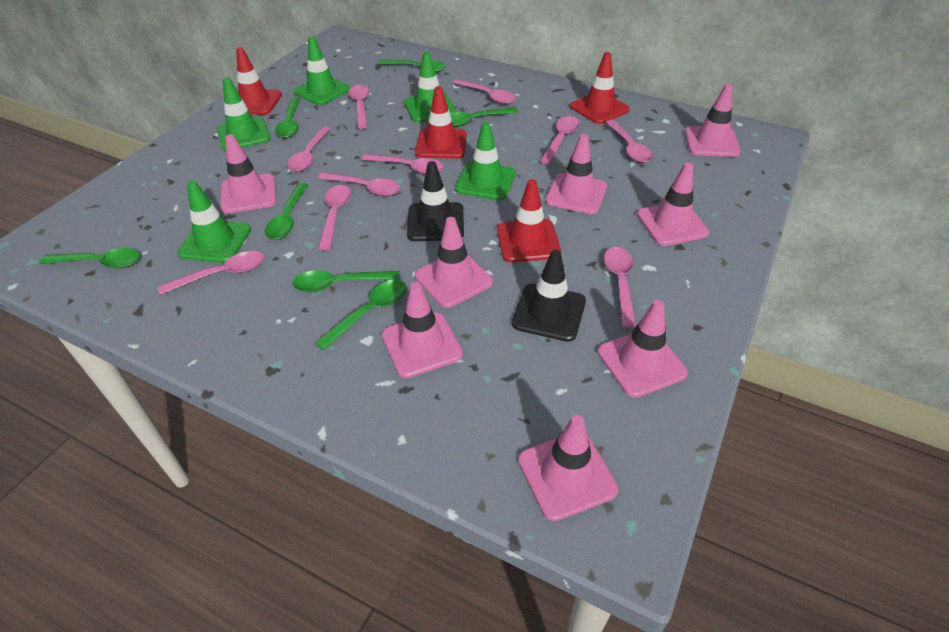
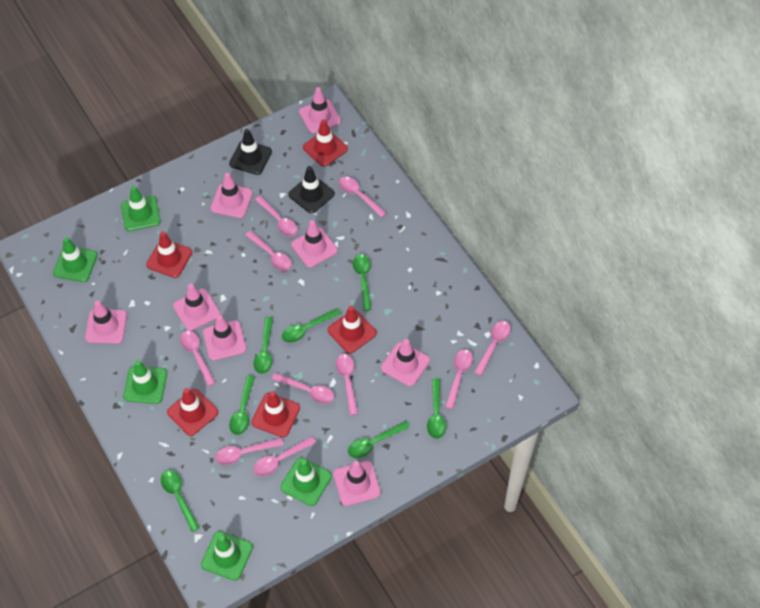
red traffic cone: [236,47,282,115] [415,86,467,159] [497,179,561,262] [570,52,630,124] = 4 -> [146,231,192,278] [167,388,218,436] [251,391,300,437] [303,119,348,167] [328,306,377,354] = 5

